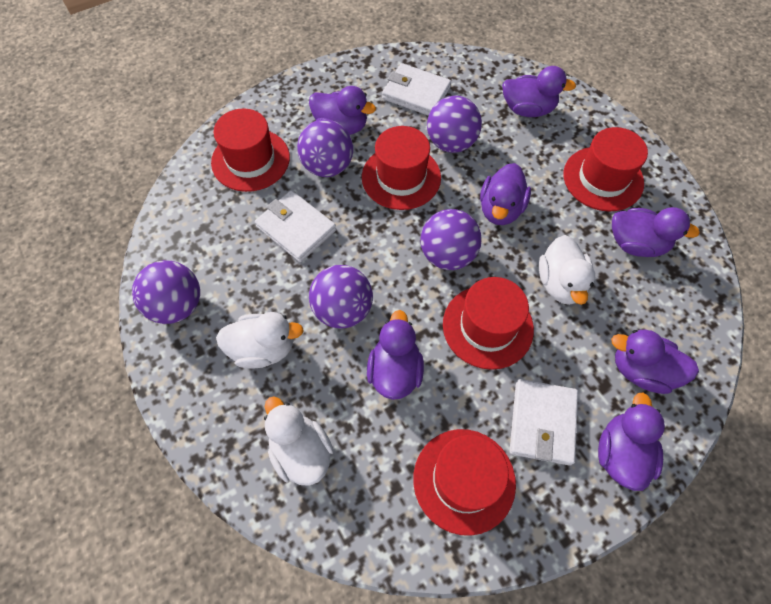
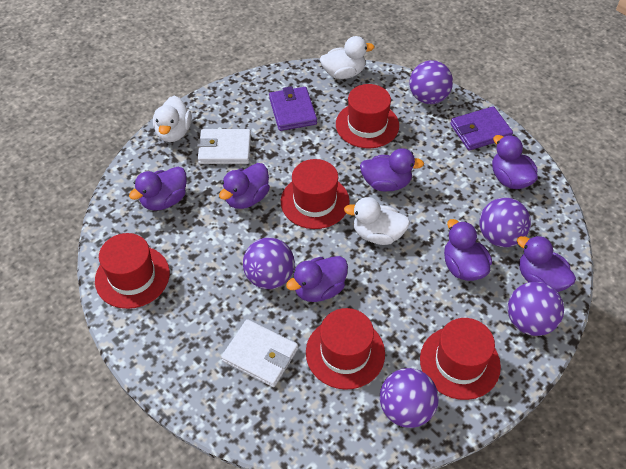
purple wallet: none = 0 -> [269,86,317,131] [450,106,513,150] = 2
white wallet: [255,190,336,262] [382,63,451,116] [510,379,578,466] = 3 -> [197,129,251,164] [221,319,298,387] = 2

